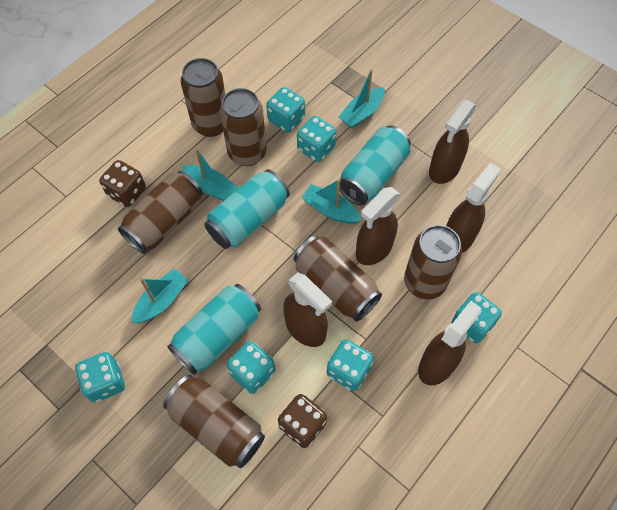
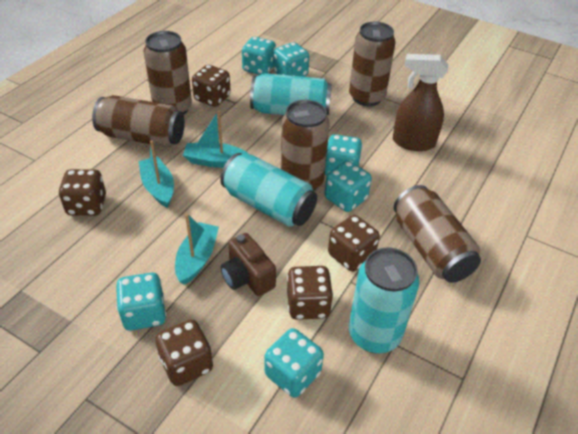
brown camera: none = 0 -> [221,233,276,296] = 1
brown can: [118,171,203,254] [163,375,265,468] [181,58,226,137] [220,88,267,166] [294,235,382,322] [404,225,462,300] = 6 -> [92,95,185,147] [143,31,192,114] [281,100,330,191] [349,22,396,106] [394,185,481,283] = 5
brown dice: [99,160,146,207] [278,394,327,448] = 2 -> [58,169,106,216] [155,319,213,386] [192,65,231,107] [287,266,333,320] [328,215,380,272] = 5
brown spray bottle: [283,272,332,347] [356,187,400,265] [418,301,482,385] [429,100,476,184] [446,163,500,253] = 5 -> [393,54,448,151] = 1
turquoise boat: [131,269,188,323] [182,149,239,201] [301,179,361,224] [339,70,384,128] = 4 -> [139,140,174,208] [175,213,219,285] [183,110,248,168] = 3

